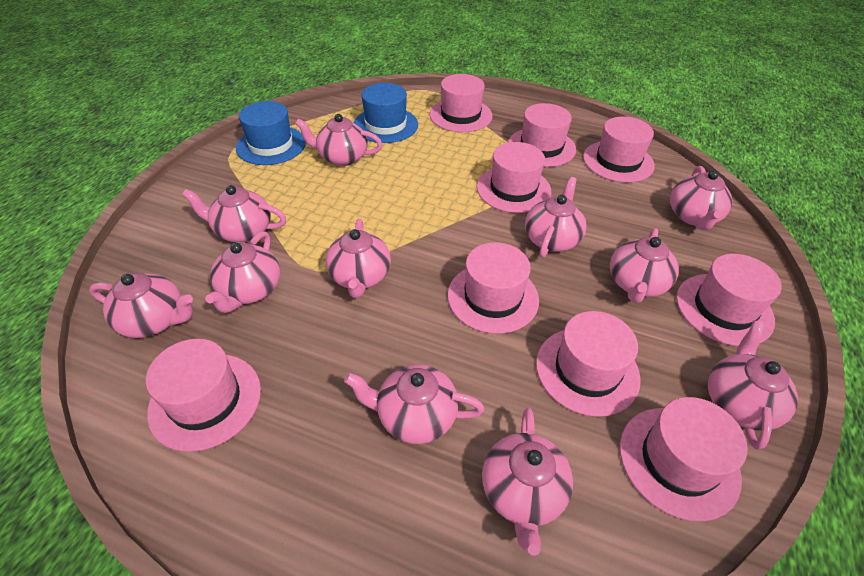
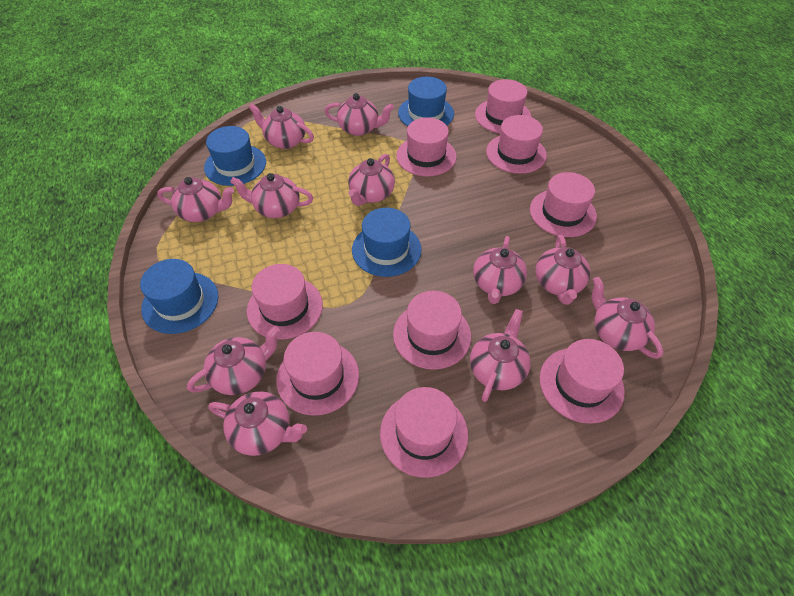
blue hat: [236,101,306,165] [354,83,418,143] = 2 -> [140,259,218,334] [204,126,266,186] [352,208,422,277] [398,77,454,126] = 4

